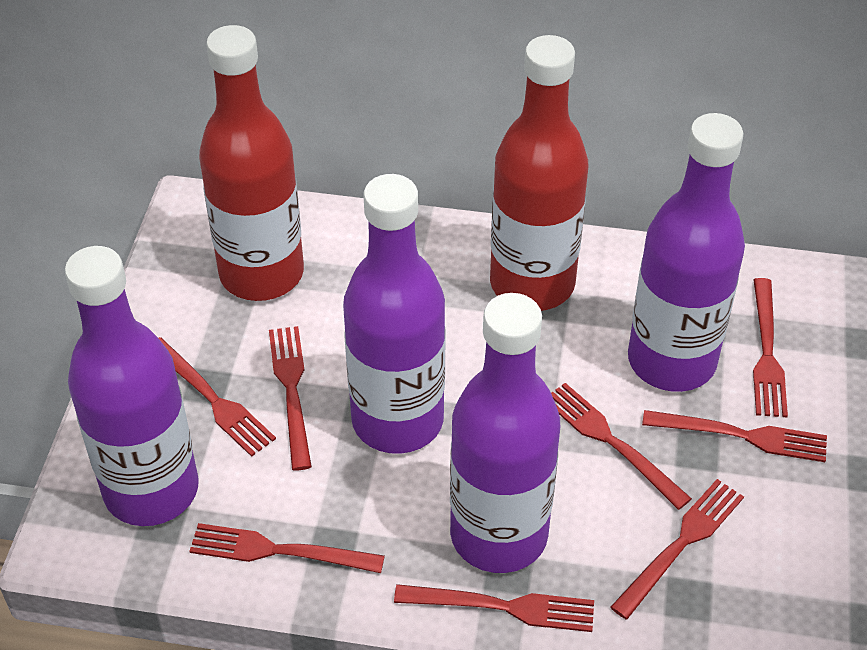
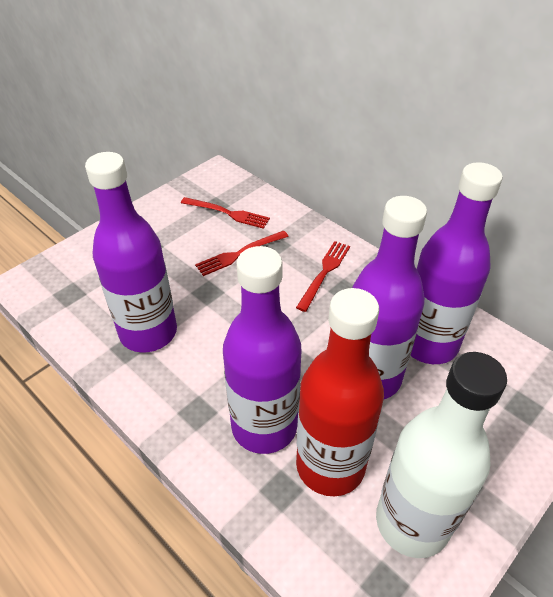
red bottle: [199,25,304,301] [490,35,588,311] = 2 -> [296,288,384,496] = 1
red fork: [159,337,276,457] [189,523,385,573] [269,326,312,470] [394,584,594,632] [551,383,692,510] [610,479,744,619] [642,410,827,462] [753,278,788,417] = 8 -> [181,197,270,229] [195,230,289,276] [296,241,350,312] = 3
white bottle: none = 0 -> [376,352,507,558] = 1

